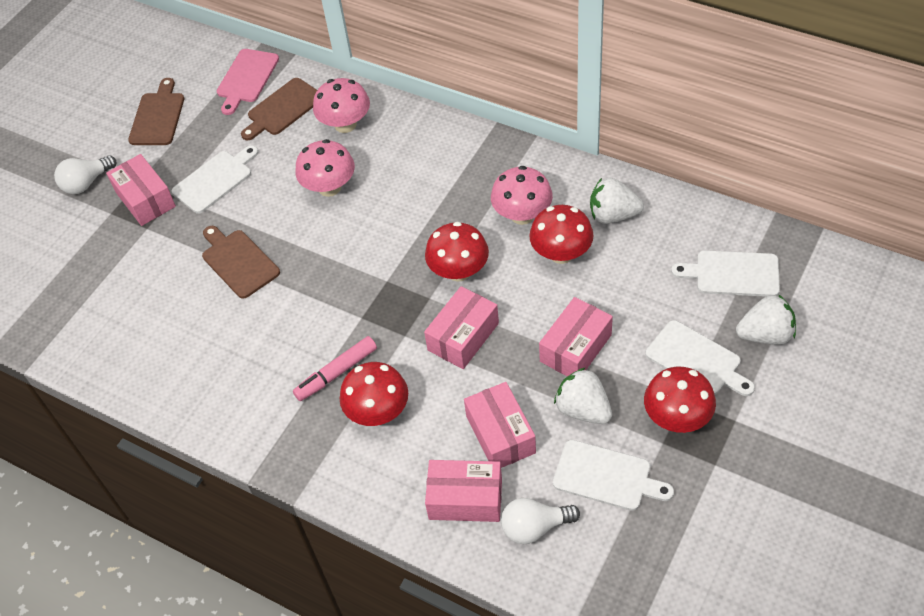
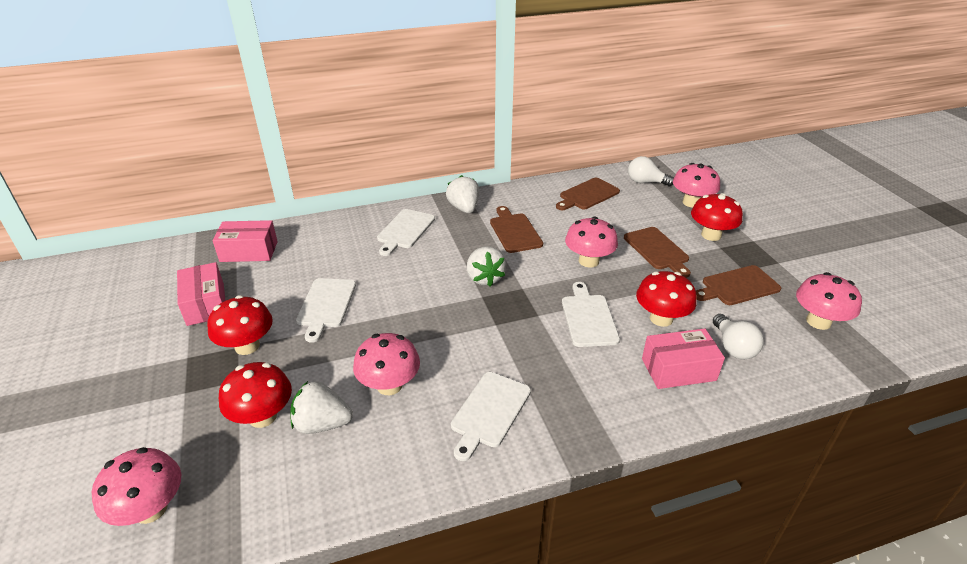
brown cutting board: [128,78,184,145] [202,226,280,299] [241,78,317,140] = 3 -> [490,206,543,253] [556,178,620,210] [624,227,691,278] [696,265,781,305] = 4
pink box: [106,154,176,226] [424,286,499,369] [425,460,502,522] [464,382,536,468] [539,297,613,377] = 5 -> [177,262,226,326] [212,220,278,262] [642,328,725,389] = 3
pink cutting board: [217,49,279,115] = 1 -> none = 0
pink marker: [293,336,377,401] = 1 -> none = 0
pink mushroom: [295,139,355,197] [313,78,370,133] [491,166,553,225] = 3 -> [92,447,181,526] [353,333,420,395] [565,217,618,268] [673,163,720,208] [796,272,862,330] = 5

